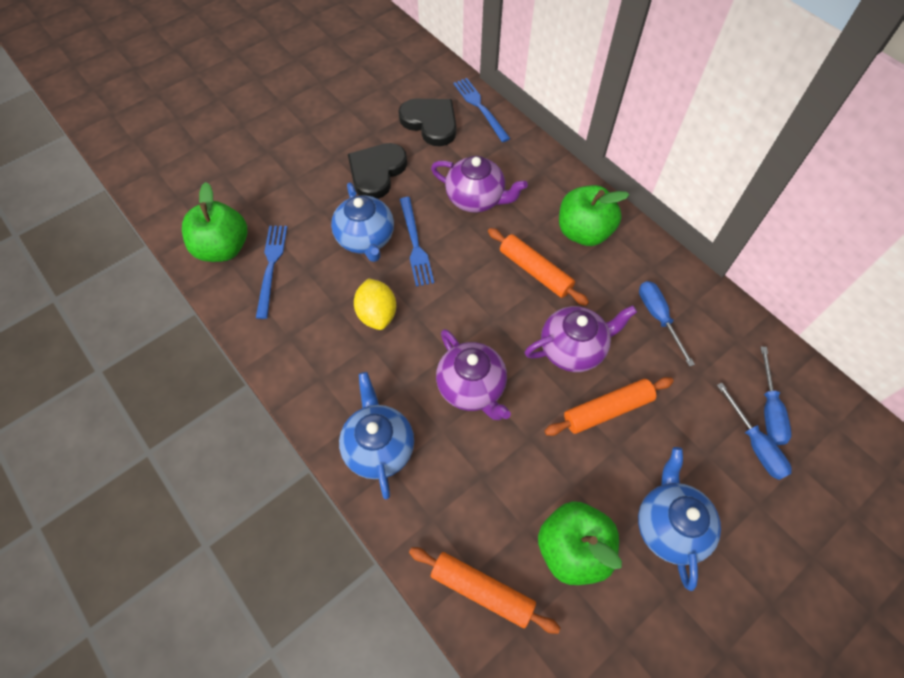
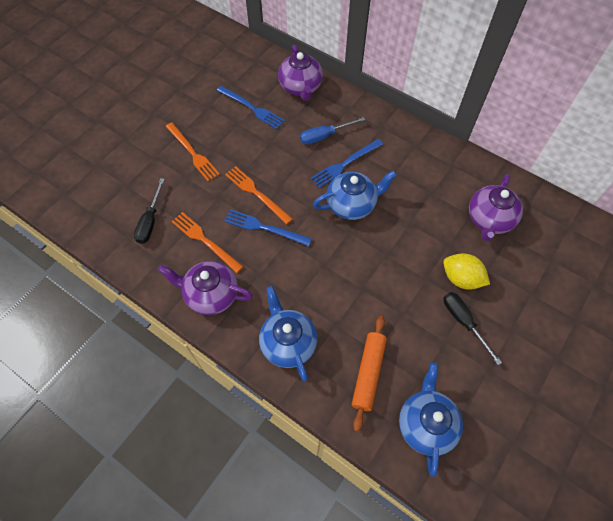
black heart: [348,143,407,199] [398,99,456,146] = 2 -> none = 0
black screwdriver: none = 0 -> [134,178,165,244] [444,292,502,365] = 2
blue screwdriver: [639,281,695,367] [717,383,792,480] [760,347,792,445] = 3 -> [300,117,365,145] = 1
green apple: [182,182,247,262] [538,501,622,585] [559,185,629,246] = 3 -> none = 0
orange fork: none = 0 -> [165,122,220,181] [171,212,243,273] [225,166,293,224] = 3
orange rolling pin: [409,547,560,634] [488,228,589,306] [545,377,674,436] = 3 -> [352,316,387,432] = 1

